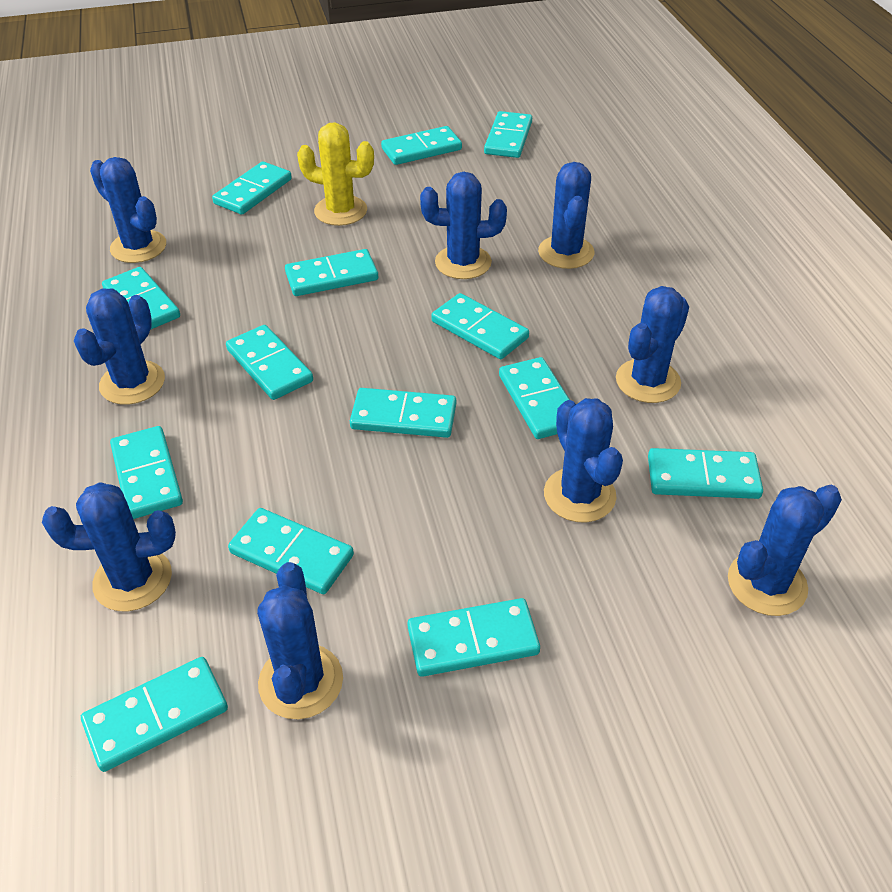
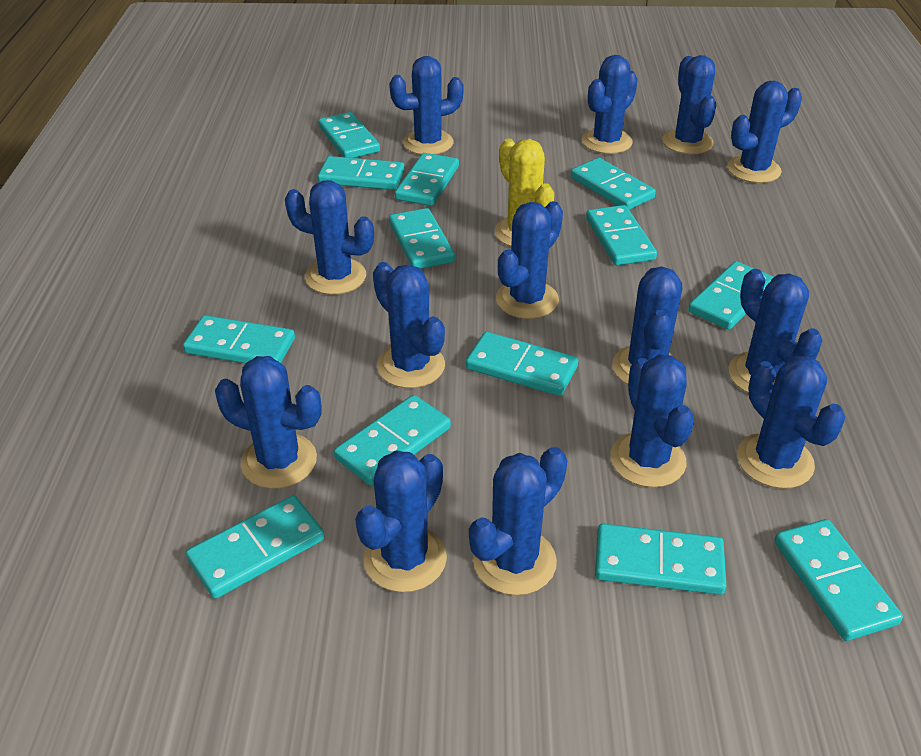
blue cactus: [42,482,176,611] [74,289,165,405] [90,157,166,263] [257,562,343,719] [420,172,507,279] [538,162,594,269] [544,398,623,523] [616,286,689,403] [728,485,842,616] = 9 -> [215,356,322,489] [285,180,374,295] [355,450,447,592] [373,262,445,388] [389,56,463,155] [469,447,567,595] [496,201,563,319] [582,55,638,154] [610,354,694,488] [612,267,682,385] [662,55,716,154] [727,81,802,183] [728,269,822,393] [737,356,845,489] = 14
turquoise domino: [81,657,228,772] [102,267,180,329] [110,426,183,519] [212,161,292,215] [226,325,313,400] [228,508,354,594] [285,249,378,296] [350,388,456,438] [381,126,462,165] [407,598,540,677] [431,293,529,359] [484,111,532,158] [499,357,570,439] [648,448,763,499] = 14 -> [183,315,295,363] [186,495,325,599] [318,112,380,158] [318,156,404,190] [334,395,451,485] [389,208,455,269] [395,153,459,206] [466,332,578,396] [571,158,656,210] [586,205,657,265] [595,524,726,595] [688,261,774,330] [774,519,903,641] = 13

